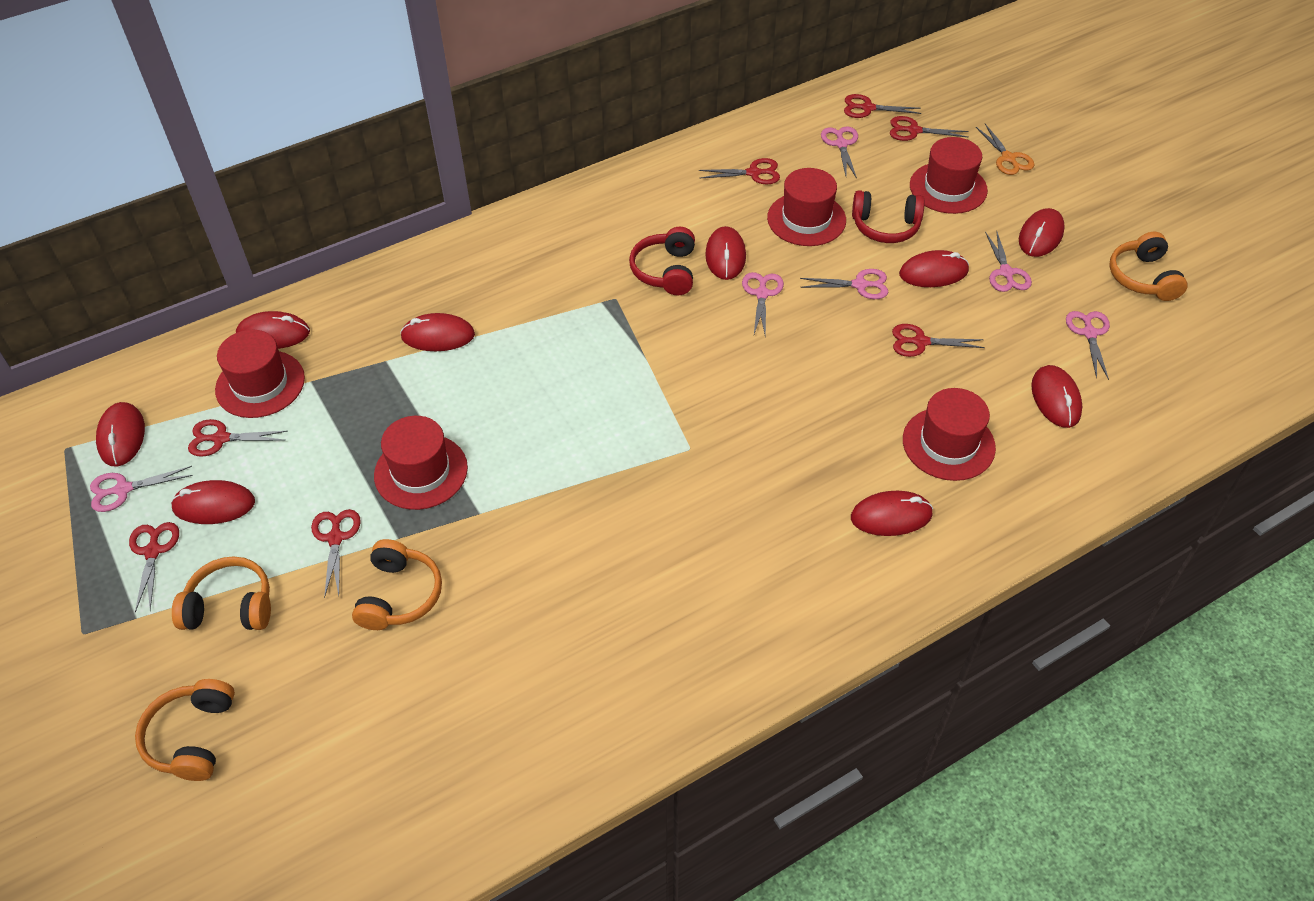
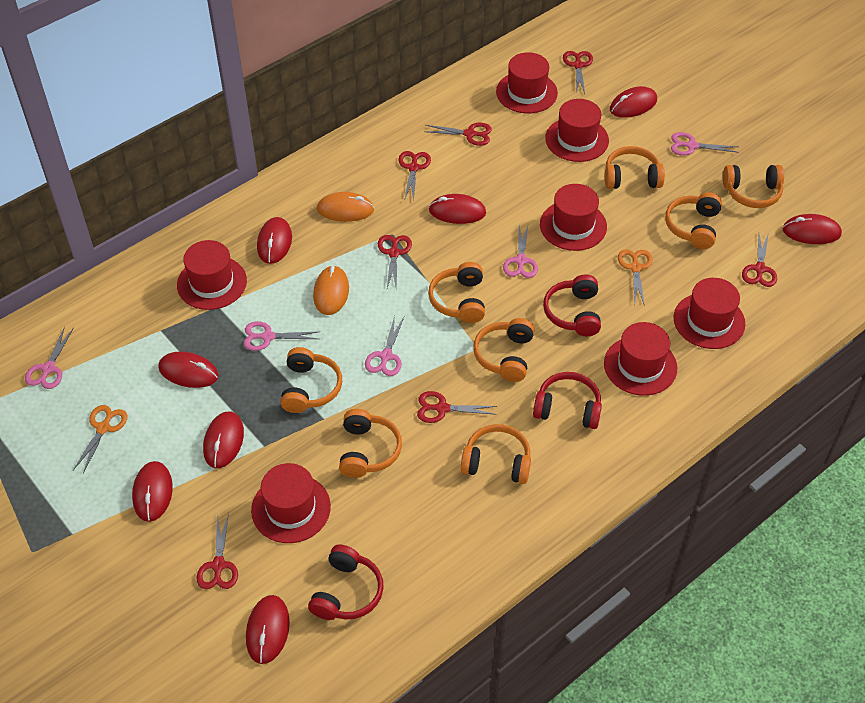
orange headphones: [135,679,235,781] [172,556,271,630] [352,539,442,630] [1109,232,1188,301] = 4 -> [280,347,342,413] [339,409,402,478] [428,262,485,323] [460,424,531,484] [473,318,535,382] [605,146,665,189] [665,192,722,249] [723,165,784,208] = 8
orange mouse: none = 0 -> [313,265,349,315] [317,192,374,222] = 2
orange scissors: [976,124,1034,175] = 1 -> [73,405,127,473] [618,249,652,306] = 2
pink scissors: [90,466,193,512] [742,272,784,338] [800,269,888,299] [821,126,858,179] [985,230,1032,292] [1066,311,1110,380] = 6 -> [25,326,74,389] [243,321,320,351] [365,316,404,376] [503,226,538,278] [671,132,739,156] = 5
red hat: [215,330,305,418] [374,416,468,510] [767,168,846,246] [903,388,996,481] [910,137,988,214] = 5 -> [177,240,247,310] [251,463,331,543] [496,52,558,114] [540,184,607,251] [545,99,609,162] [604,322,677,396] [673,278,745,349] = 7
red headphones: [629,227,695,296] [852,190,925,243] = 2 -> [308,544,384,620] [533,372,602,429] [543,274,601,336] = 3
red mouse: [96,402,145,466] [171,480,255,524] [236,311,310,349] [400,313,475,351] [705,226,746,280] [851,491,933,536] [899,250,969,287] [1019,208,1065,257] [1031,365,1082,428] = 9 -> [132,461,173,522] [158,352,219,388] [203,412,244,468] [246,595,290,664] [257,217,292,264] [429,194,486,224] [610,86,657,118] [782,214,842,244] = 8

